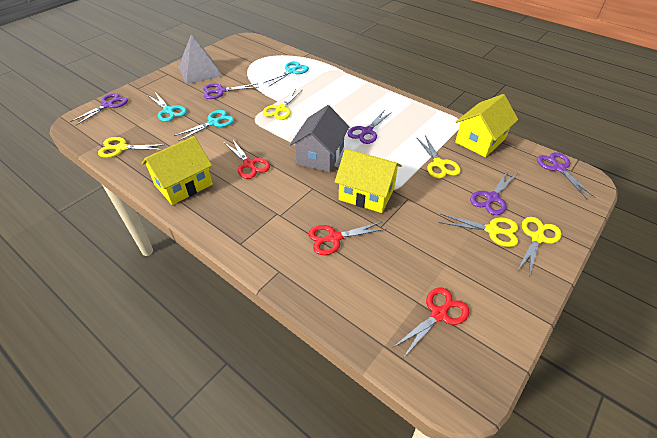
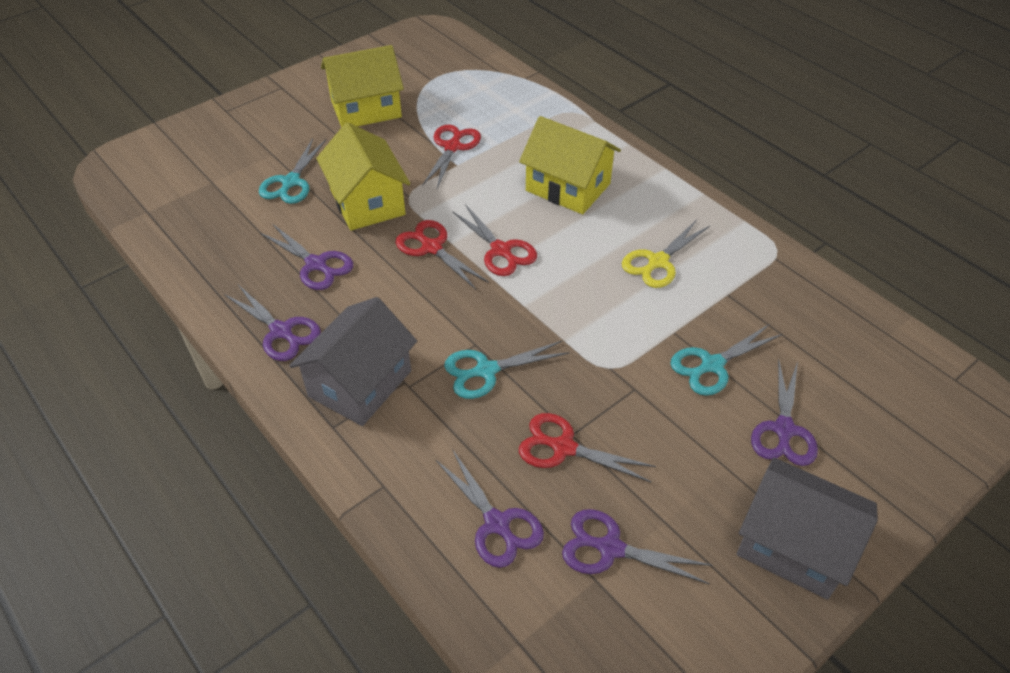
grey house: [290,105,349,172] = 1 -> [289,297,417,426] [737,458,878,600] = 2
grey pyramid: [178,34,223,85] = 1 -> none = 0
red scissors: [224,139,270,179] [308,221,386,255] [392,288,470,358] = 3 -> [396,220,489,289] [422,125,481,188] [452,204,537,276] [519,413,656,482] = 4
yellow scissors: [98,137,166,158] [263,88,303,120] [416,136,461,178] [439,214,518,247] [517,217,562,277] = 5 -> [622,220,710,288] = 1

